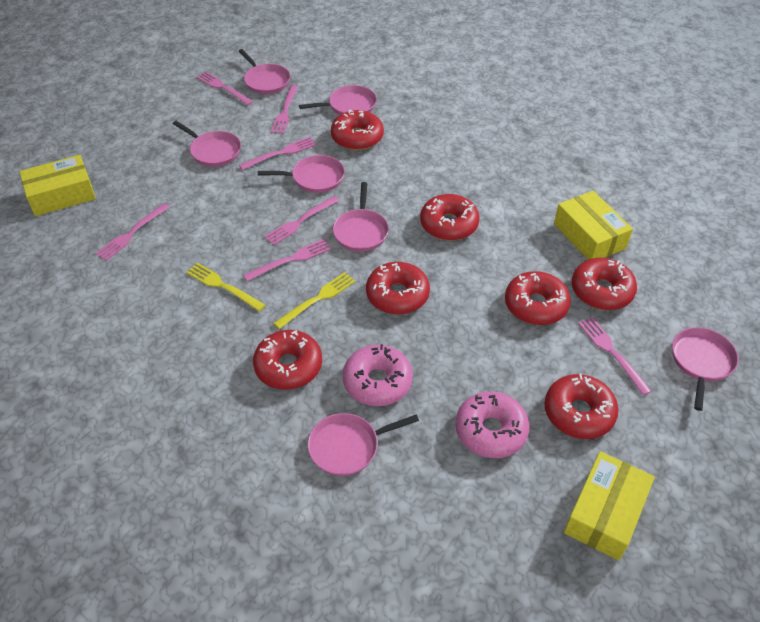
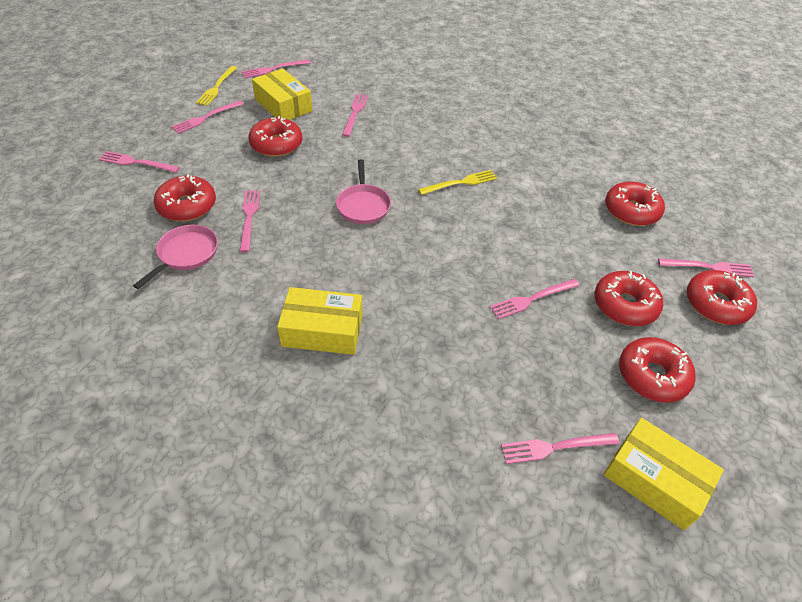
pink donut: [343,344,413,406] [455,391,530,458] = 2 -> none = 0
pink fork: [95,203,170,261] [197,72,253,105] [239,137,317,170] [243,239,331,281] [264,196,339,245] [271,85,298,134] [578,317,652,395] = 7 -> [99,151,180,173] [171,100,244,134] [240,190,260,252] [242,59,310,78] [342,94,368,137] [490,279,580,320] [501,433,620,464] [658,258,755,277] = 8
pink pan: [173,121,241,167] [239,49,290,94] [258,155,345,193] [299,85,377,115] [308,413,419,476] [333,182,389,252] [672,327,738,411] = 7 -> [133,225,218,289] [336,159,391,224] = 2
red donut: [253,330,322,390] [331,110,384,150] [366,262,430,315] [420,194,480,241] [505,271,571,325] [544,374,619,439] [572,258,637,310] = 7 -> [154,174,216,221] [248,116,302,157] [594,271,663,326] [605,182,665,226] [619,337,695,403] [687,270,757,325] = 6

